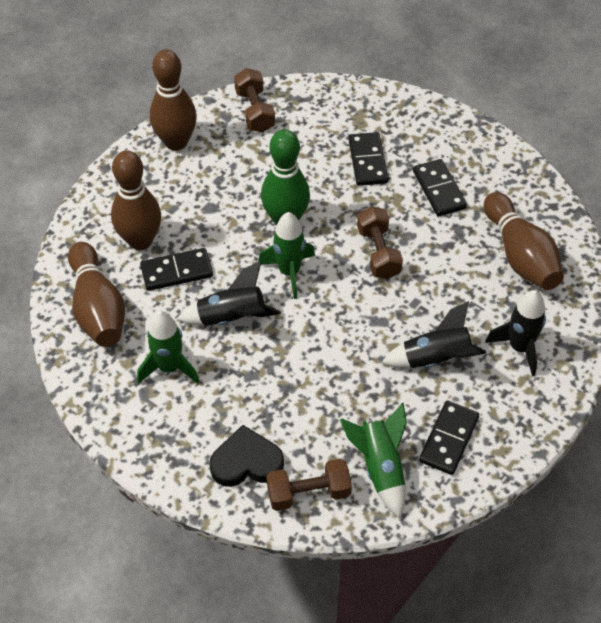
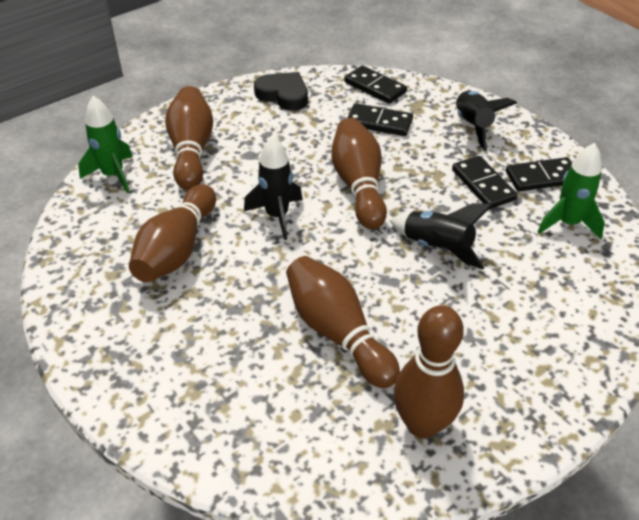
brown bowling pin: [68,242,125,347] [111,151,161,250] [150,50,197,151] [484,192,564,290] = 4 -> [129,184,216,282] [165,86,213,190] [286,256,400,388] [331,118,387,229] [394,305,464,439] = 5
brown dumbbell: [234,68,275,133] [266,459,352,511] [357,206,403,279] = 3 -> none = 0
green bowling pin: [261,129,310,225] = 1 -> none = 0
green rocket: [137,311,199,384] [258,212,315,299] [340,403,407,518] = 3 -> [78,96,133,193] [538,143,605,239] = 2

